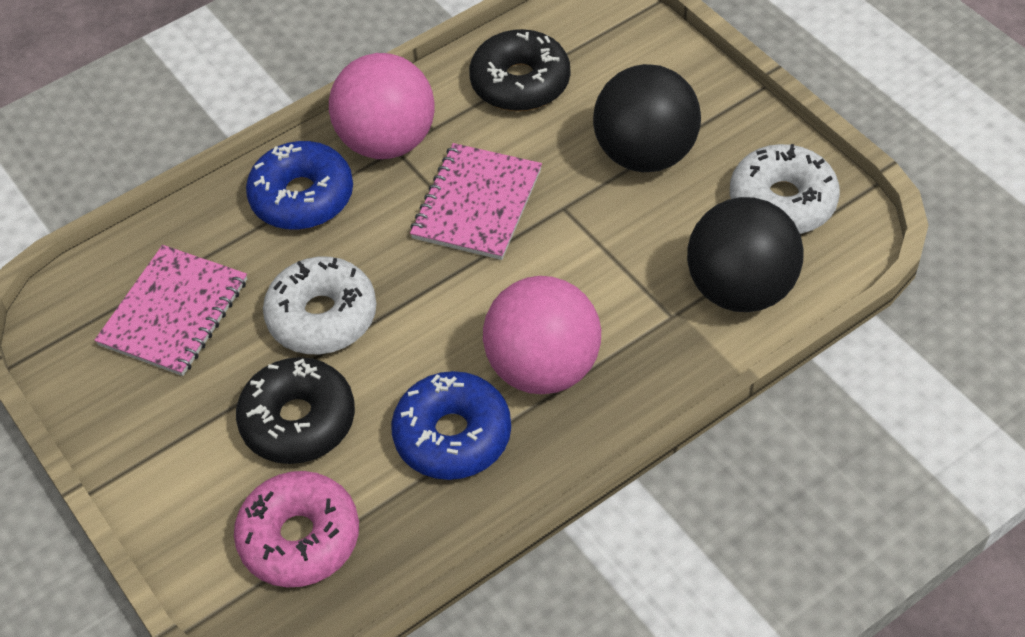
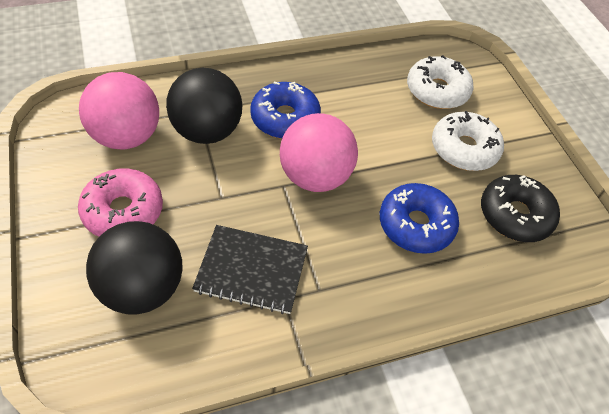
black donut: [236,357,355,464] [469,29,570,111] = 2 -> [481,175,560,242] = 1
black notebook: none = 0 -> [192,225,308,314] = 1
pink notebook: [94,245,247,376] [410,143,542,260] = 2 -> none = 0

